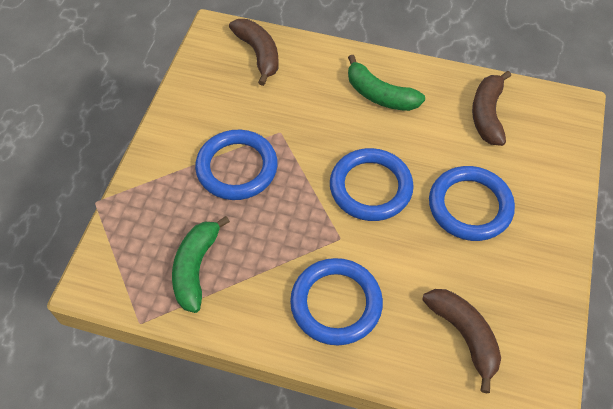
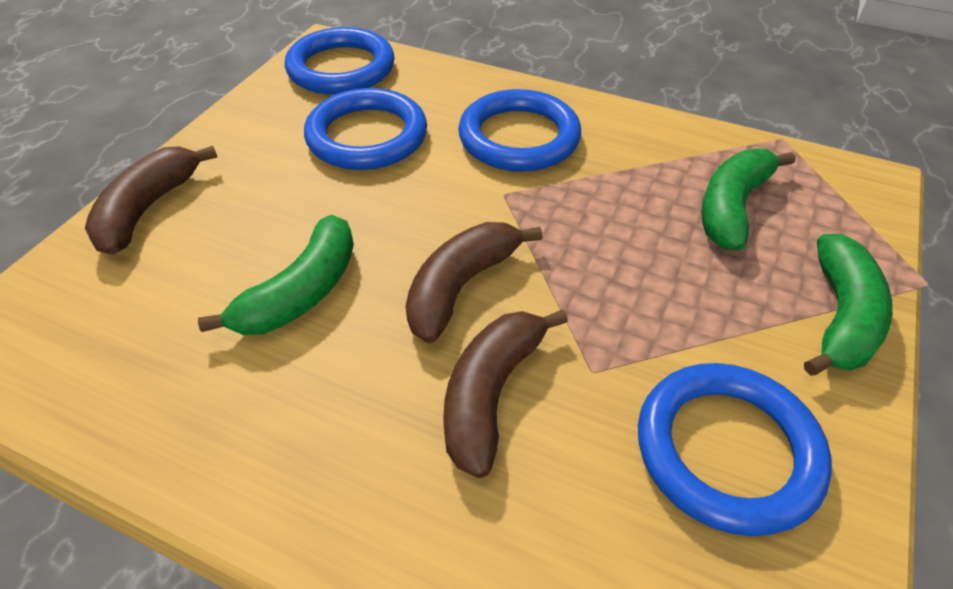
green banana: [172,216,230,313] [348,55,425,111] = 2 -> [198,215,354,335] [701,148,795,251] [804,234,893,376] = 3

